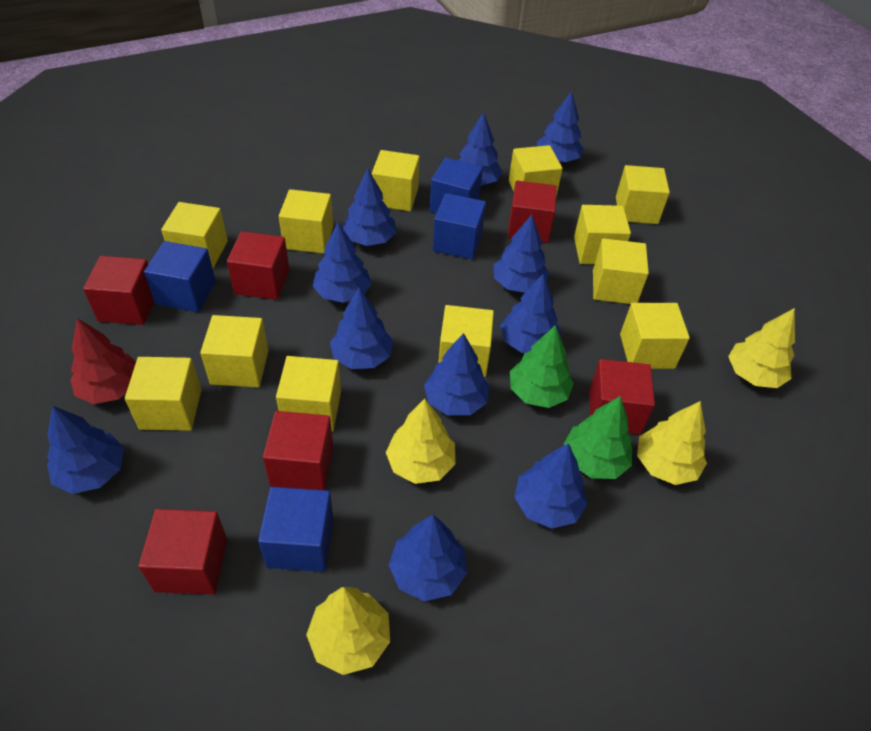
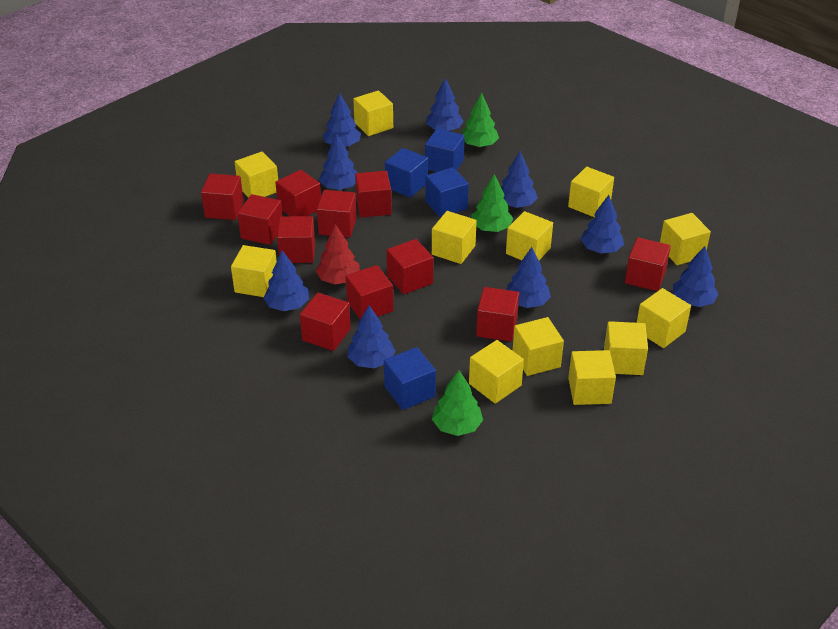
blue tree: [47,406,124,494] [313,223,372,303] [330,287,393,369] [342,169,396,246] [389,515,467,601] [424,333,489,415] [458,112,503,186] [493,215,550,293] [500,274,561,353] [514,443,588,529] [537,91,584,162] = 11 -> [263,250,309,311] [319,134,357,190] [323,93,361,147] [347,305,396,368] [426,78,464,131] [501,151,538,208] [506,247,551,308] [581,195,624,254] [673,246,718,307] = 9
green tree: [510,325,574,408] [564,396,632,479] = 2 -> [432,370,483,436] [462,93,499,148] [471,174,513,232] = 3
red cube: [83,256,154,325] [138,509,227,595] [227,231,289,300] [263,411,333,490] [508,181,557,243] [589,359,655,434] = 6 -> [201,174,244,220] [237,194,283,245] [275,170,321,216] [277,216,315,263] [300,293,351,351] [317,190,357,238] [346,265,393,319] [355,171,392,217] [387,239,433,294] [476,287,519,342] [625,237,671,291] = 11
yellow tree: [306,587,390,675] [386,399,456,484] [637,401,707,485] [728,308,795,388] = 4 -> none = 0

